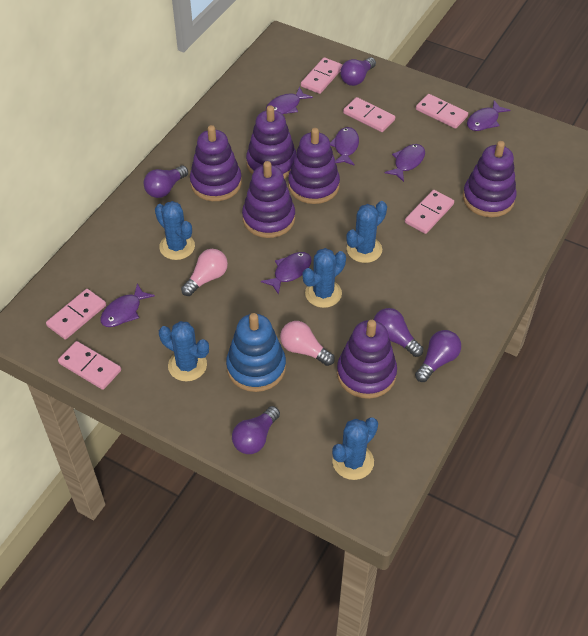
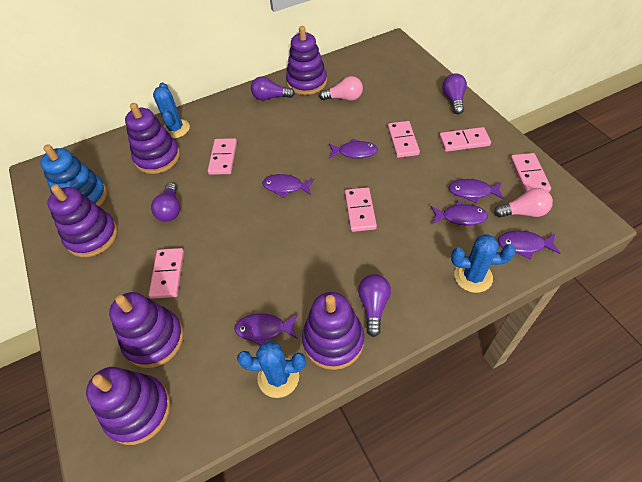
blue cactus: [155,201,195,260] [159,321,209,382] [303,248,346,308] [332,417,378,480] [346,201,387,263] = 5 -> [153,82,190,139] [237,341,306,398] [451,234,516,293] = 3
purple light bulb: [144,165,188,198] [232,406,280,454] [340,57,376,86] [374,308,423,357] [415,330,461,382] = 5 -> [151,183,180,222] [251,76,295,101] [358,274,391,337] [442,73,467,114] = 4

